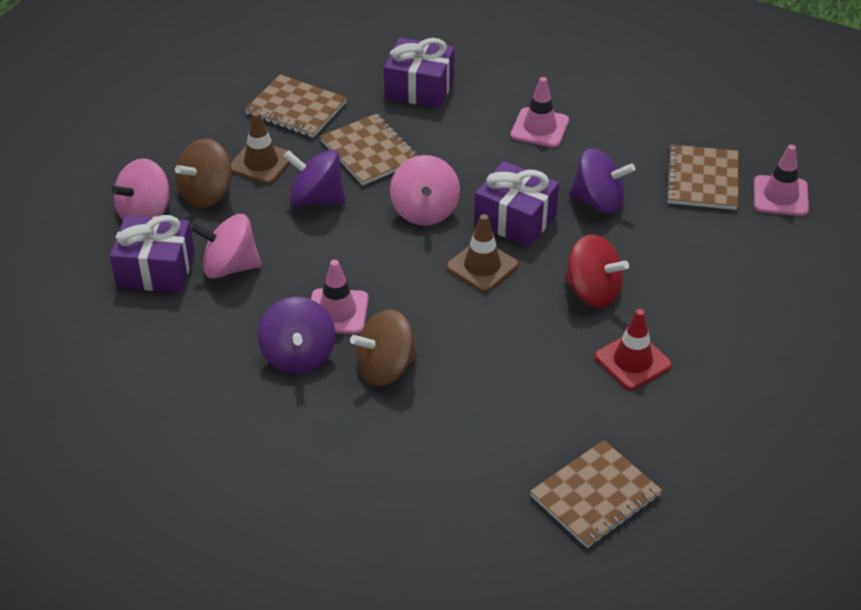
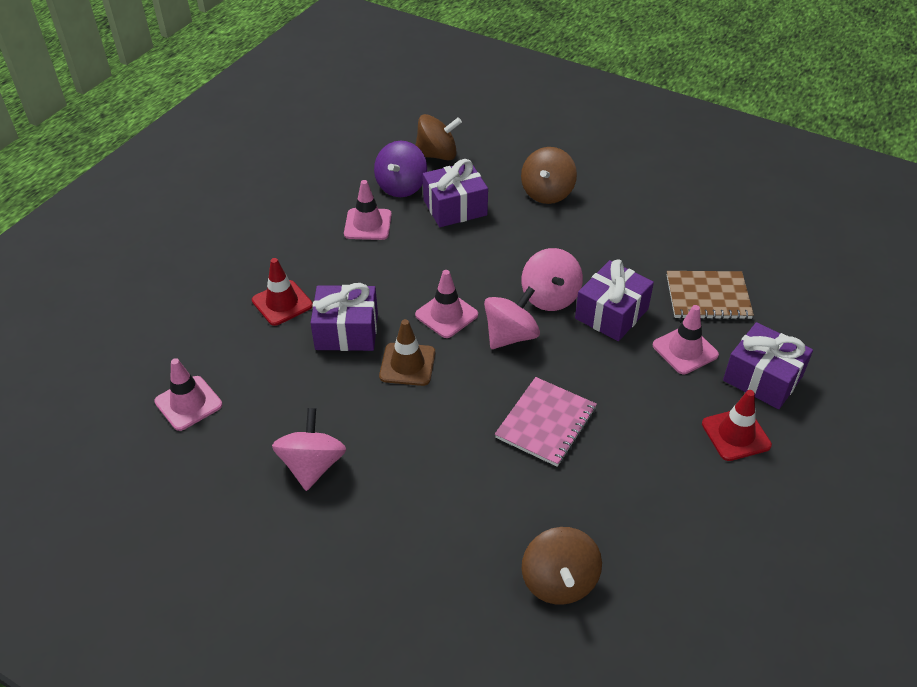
brown notebook: [245,74,347,138] [320,113,419,185] [530,440,662,548] [665,144,738,210] = 4 -> [667,271,754,320] = 1
brown spinning top: [175,139,231,208] [350,309,417,386] = 2 -> [416,114,462,160] [521,147,577,204] [522,527,602,605] = 3
brown traffic cone: [231,111,294,184] [446,214,518,292] = 2 -> [379,319,435,386] = 1
pink notebook: none = 0 -> [495,377,597,467] = 1
pink traffic cone: [311,260,368,334] [511,77,569,148] [754,145,809,216] = 3 -> [154,358,222,431] [344,180,392,240] [415,270,478,338] [653,305,719,374] = 4
purple gift: [110,215,195,293] [384,37,455,108] [474,161,559,247] = 3 -> [311,283,378,351] [423,159,488,227] [575,259,654,341] [723,322,813,409] = 4
purple spinning top: [258,297,335,373] [283,150,345,206] [569,148,635,213] = 3 -> [374,141,427,197] = 1
red spinning top: [565,234,629,308] = 1 -> none = 0
red traffic cone: [595,309,672,390] = 1 -> [252,258,313,326] [702,390,772,461] = 2

